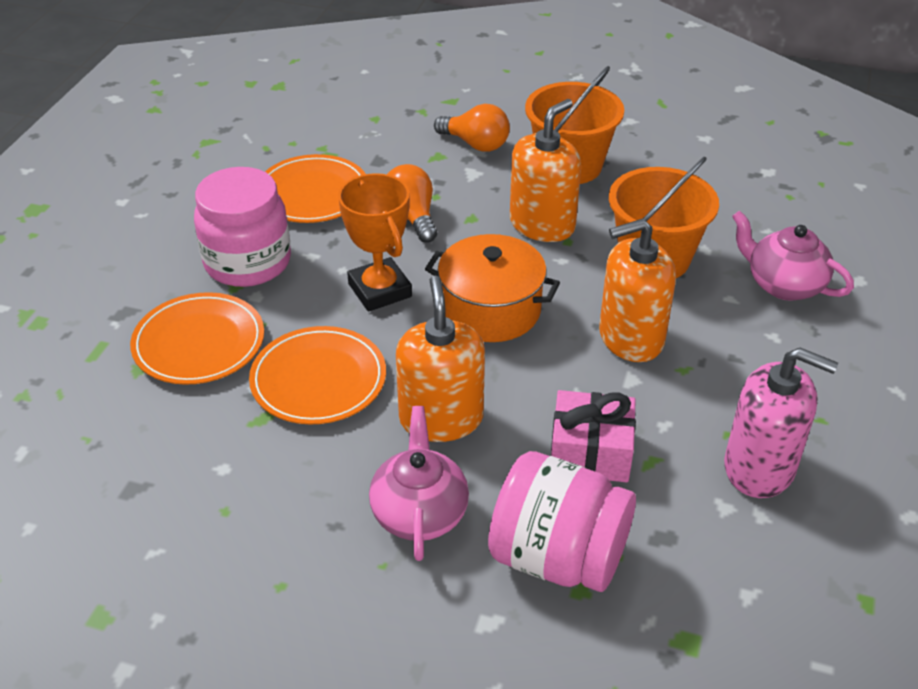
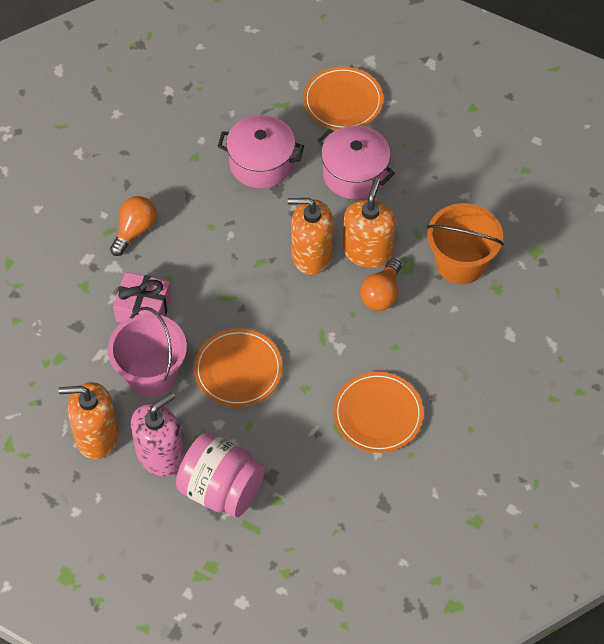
orange bucket: [525,66,624,184] [609,157,719,278] = 2 -> [427,203,504,284] = 1
orange pot: [425,234,560,342] = 1 -> none = 0
orange trophy: [338,173,412,312] = 1 -> none = 0
pink bucket: none = 0 -> [108,307,187,397] = 1
pink jar: [194,167,291,287] [488,451,636,592] = 2 -> [176,432,265,517] = 1
pink pot: none = 0 -> [217,115,304,189] [317,125,395,199] = 2
pink teapot: [369,406,469,561] [732,211,854,301] = 2 -> none = 0

